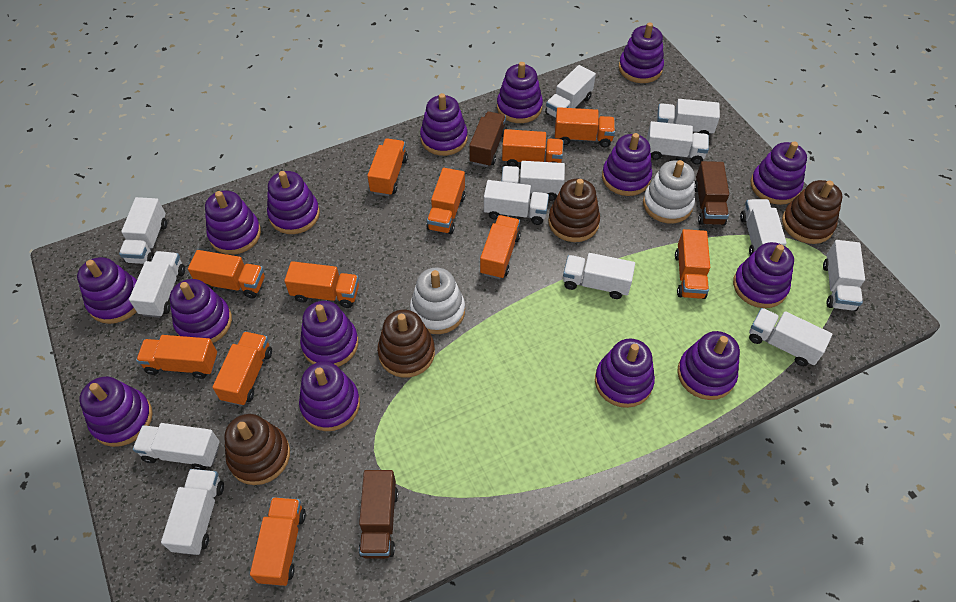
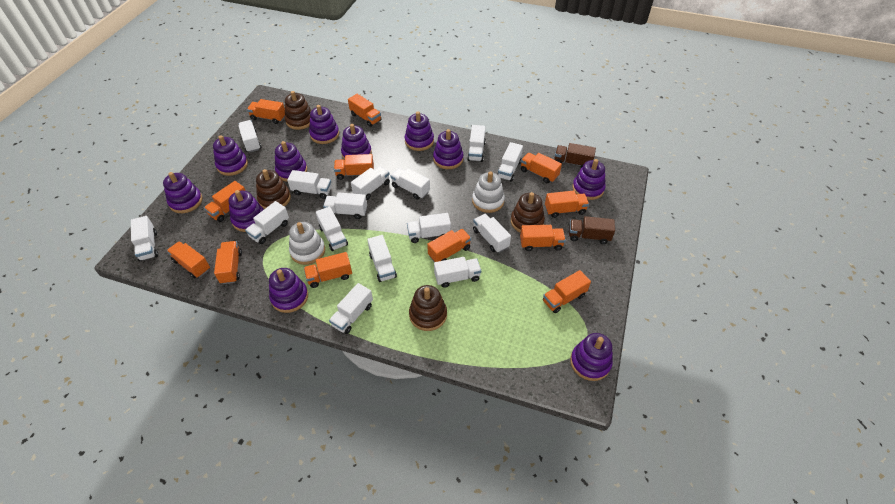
brown truck: [359,470,398,558] [469,111,507,167] [695,161,729,225] = 3 -> [554,143,596,168] [569,216,615,244] = 2
orange truck: [136,335,217,379] [188,250,265,298] [212,332,272,406] [250,497,306,586] [284,261,359,308] [367,138,408,196] [426,168,465,234] [480,215,521,279] [502,129,563,167] [555,107,615,147] [675,229,710,299] = 11 -> [167,241,210,278] [204,181,246,222] [214,241,242,284] [247,99,285,124] [304,252,352,288] [334,154,374,180] [348,94,381,127] [427,229,471,262] [520,225,566,251] [521,153,562,183] [543,270,591,313] [545,191,589,218] = 12
purple stacking toy: [77,257,137,324] [79,377,153,447] [169,279,232,343] [205,191,261,255] [267,171,320,234] [299,362,360,431] [300,301,358,367] [420,93,467,156] [497,62,543,123] [595,339,655,408] [602,133,652,196] [619,22,664,83] [677,331,740,400] [733,242,794,308] [751,142,807,205] = 15 -> [163,172,202,213] [213,135,248,176] [229,190,264,232] [269,268,308,313] [275,141,307,182] [309,105,339,144] [341,124,372,160] [405,111,434,151] [433,129,463,169] [570,333,613,381] [572,159,606,200] = 11
white truck: [119,197,167,264] [129,251,185,318] [133,423,220,470] [161,469,224,555] [484,180,549,225] [501,161,565,201] [545,65,596,118] [563,253,635,299] [647,121,709,164] [657,99,720,135] [740,199,787,256] [749,308,832,366] [823,240,865,311] = 13 -> [131,216,158,261] [239,120,261,152] [245,201,289,244] [287,170,332,199] [316,206,348,251] [323,192,367,219] [329,283,373,334] [351,166,390,200] [367,235,397,282] [391,168,430,199] [407,213,451,243] [434,257,481,288] [467,125,486,162] [473,214,511,253] [497,142,523,182] = 15

